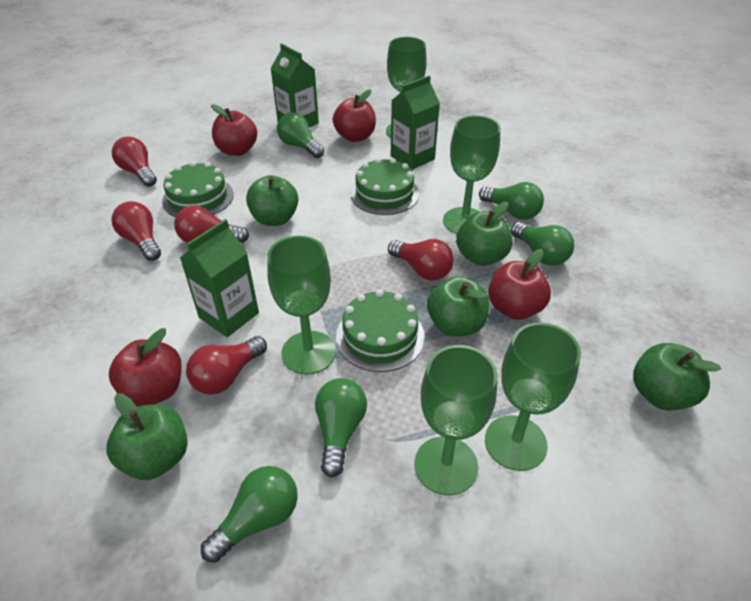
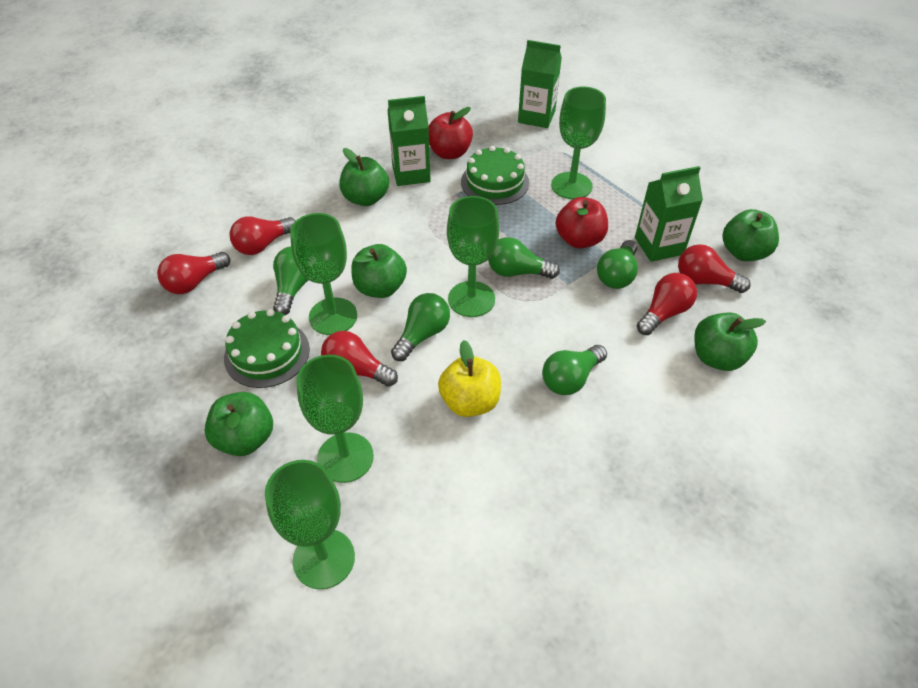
green cake: [162,161,233,217] [336,290,425,372] [350,158,419,215] = 3 -> [224,309,310,388] [461,146,529,205] = 2
red apple: [109,328,182,406] [211,104,257,156] [333,89,376,142] [488,249,551,320] = 4 -> [429,107,473,159] [556,197,608,248] = 2
yellow apple: none = 0 -> [438,340,501,417] = 1

